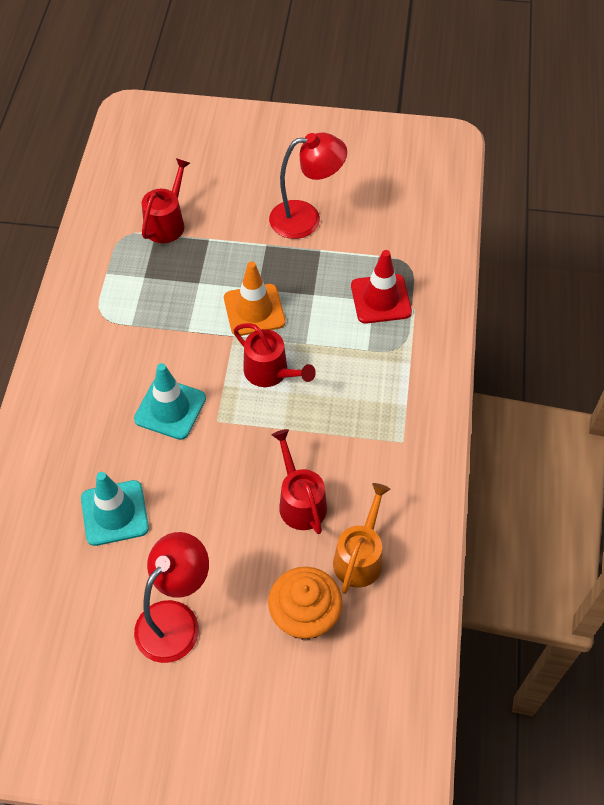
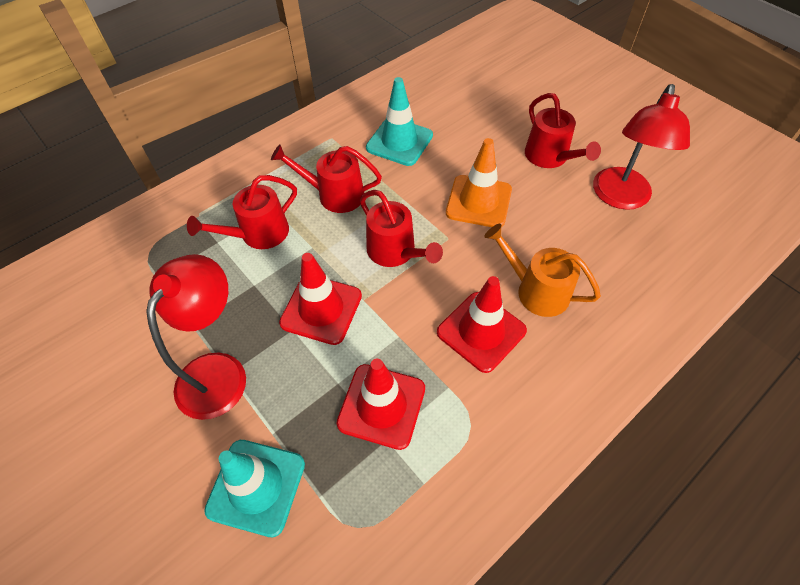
orange cupcake: [268,567,342,640] = 1 -> none = 0
red traffic cone: [351,250,412,324] = 1 -> [279,253,362,345] [336,359,425,450] [437,276,527,373] = 3
red watering can: [142,158,190,243] [233,323,316,387] [272,429,327,534] = 3 -> [187,175,297,249] [271,145,382,213] [360,190,443,267] [525,93,601,168] = 4

